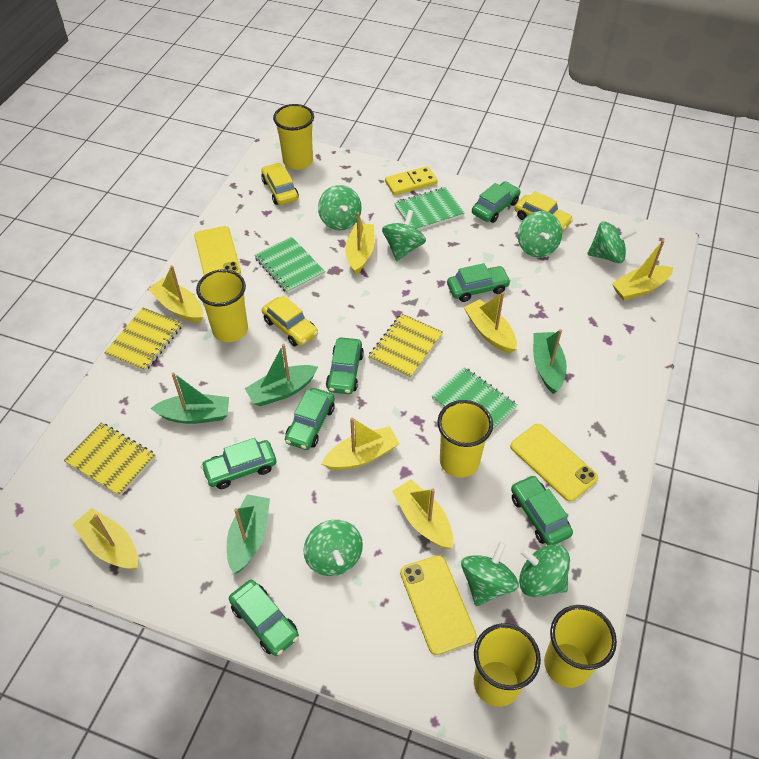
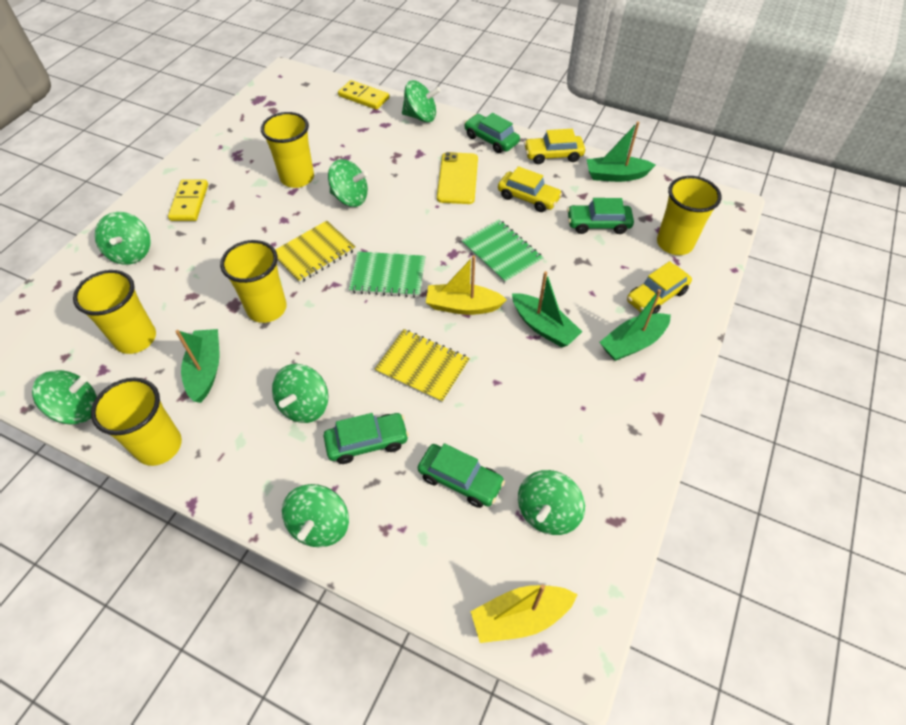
green car: [201,438,276,489] [229,580,299,656] [285,388,335,450] [326,337,364,394] [447,263,511,302] [472,181,521,223] [511,475,573,545] = 7 -> [324,413,409,464] [418,443,505,508] [464,113,520,153] [567,198,634,234] = 4
green notebook: [254,237,325,293] [394,187,465,230] [432,367,518,431] = 3 -> [349,251,425,297] [462,220,543,283] = 2
yellow boat: [72,508,138,570] [148,265,203,323] [321,417,400,470] [345,212,375,274] [392,479,453,549] [464,292,517,353] [612,240,673,300] = 7 -> [426,256,507,315] [470,584,578,643] = 2
yellow domino: [385,166,438,195] = 1 -> [168,180,208,221] [338,80,389,110] = 2
yellow notebook: [64,423,156,496] [104,308,182,372] [368,313,443,379] = 3 -> [275,221,356,283] [375,329,470,403] = 2
yellow phone: [194,226,241,276] [400,555,477,655] [510,424,598,502] = 3 -> [437,152,478,204] = 1

